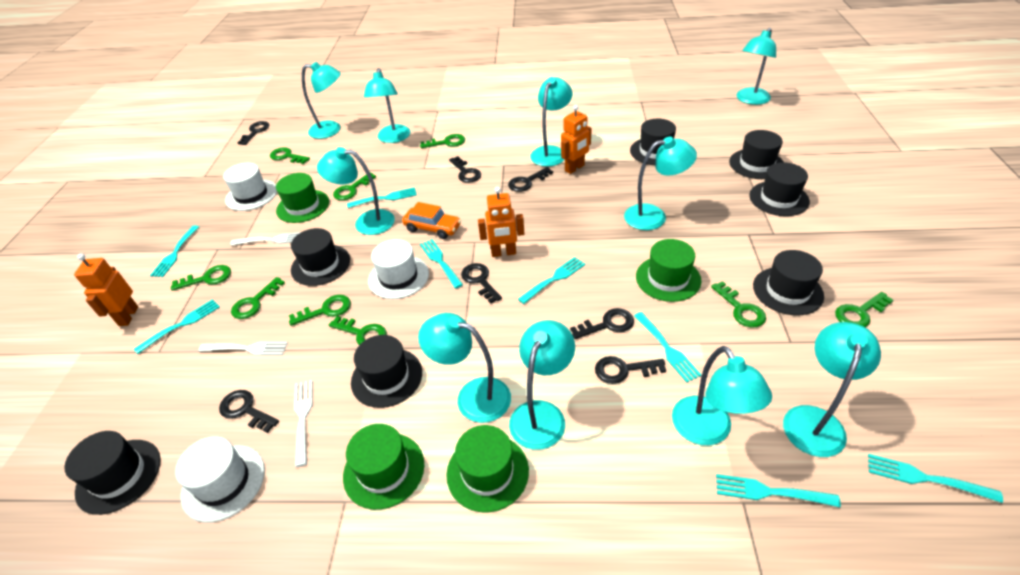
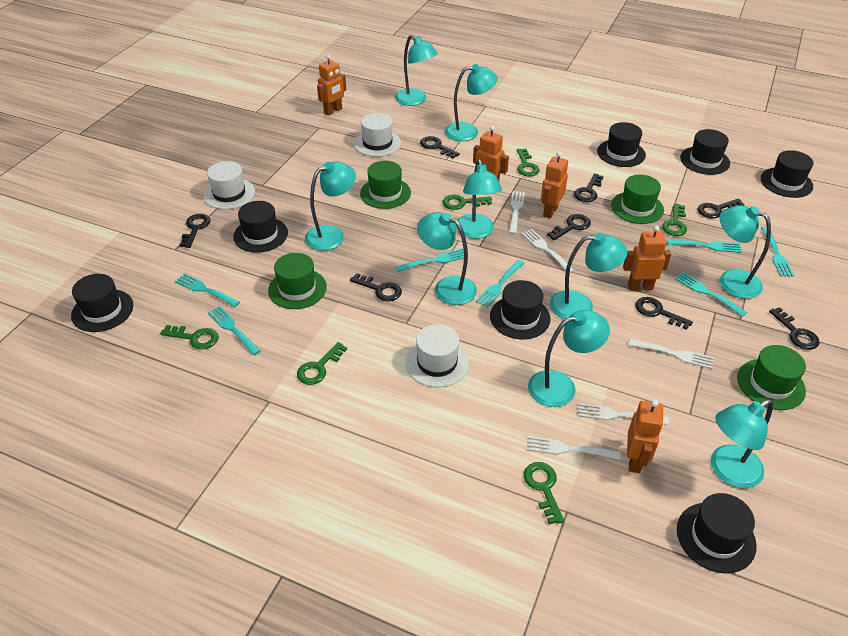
black key: [219,390,279,433] [237,121,269,145] [449,156,481,183] [461,263,502,304] [508,167,553,192] [570,308,634,339] [595,356,666,384] = 7 -> [180,214,211,248] [350,273,402,301] [420,136,460,158] [547,214,591,240] [574,173,604,202] [635,297,693,330] [698,199,745,218] [769,307,819,350] = 8
green key: [171,265,231,291] [231,277,285,319] [270,147,310,164] [289,295,351,326] [329,316,386,345] [333,173,376,200] [420,134,465,148] [711,281,766,327] [835,292,893,327] = 9 -> [160,325,219,350] [297,342,347,385] [443,195,492,210] [517,149,540,176] [524,462,564,524] [662,203,687,236] = 6
orange car: [402,202,461,239] = 1 -> none = 0
orange robot: [74,254,138,326] [478,187,524,257] [561,105,592,174] = 3 -> [317,54,346,116] [473,126,509,181] [541,151,568,219] [623,226,671,291] [627,400,664,473] = 5
turquoise fork: [134,299,220,354] [150,225,199,277] [347,187,417,208] [420,239,463,288] [518,257,585,304] [634,312,701,382] [716,474,841,507] [868,454,1003,503] = 8 -> [175,274,240,307] [208,306,261,355] [396,248,464,272] [476,260,525,308] [667,240,742,253] [675,272,747,317] [761,227,794,276] = 7
turquoise lamp: [302,62,341,139] [317,147,395,235] [364,68,410,143] [418,313,511,423] [509,320,575,450] [530,77,572,166] [624,137,697,230] [672,346,772,445] [737,28,776,105] [783,322,881,457] = 10 -> [305,161,356,251] [395,35,438,106] [417,212,477,305] [445,64,498,141] [455,159,502,239] [528,310,610,407] [550,233,627,319] [711,399,773,488] [720,205,771,299] = 9
white fork: [198,342,288,355] [230,232,301,246] [294,380,313,467] = 3 -> [509,191,525,234] [521,229,574,273] [526,436,621,460] [577,403,669,425] [628,339,714,369] = 5

